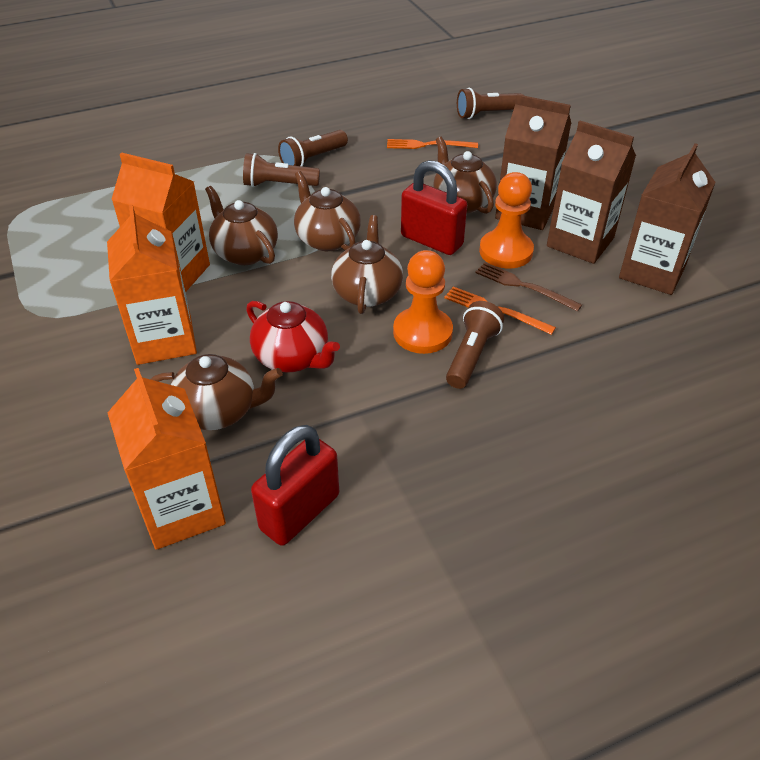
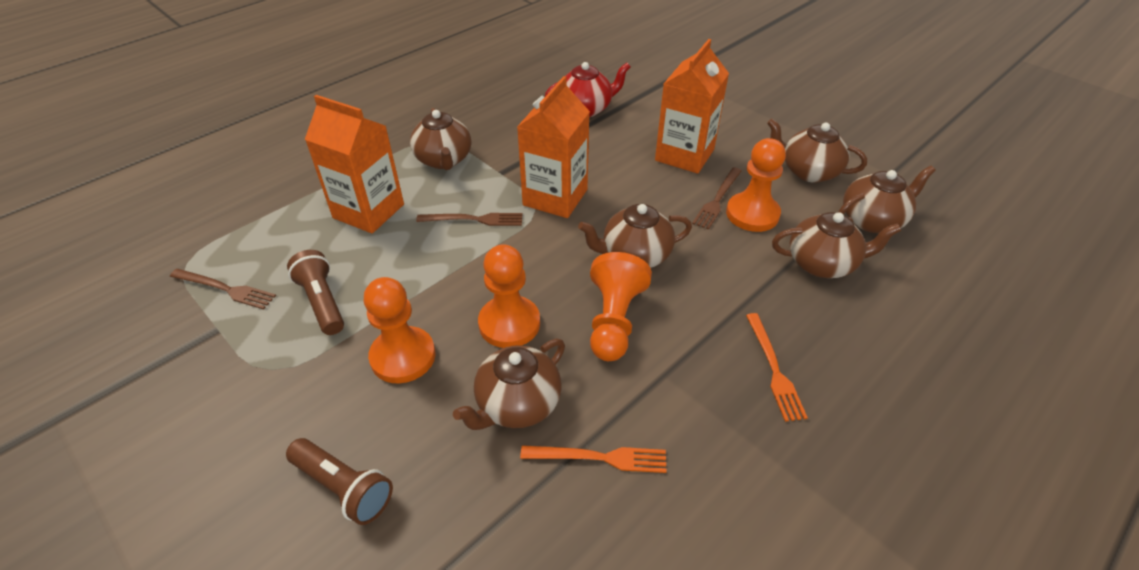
brown carton: [495,94,571,230] [547,121,636,264] [619,143,716,295] = 3 -> none = 0
brown flashlight: [243,153,320,187] [278,130,348,166] [446,301,504,389] [457,88,524,119] = 4 -> [286,438,393,525] [287,250,344,335] = 2
brown fork: [476,262,582,312] = 1 -> [170,269,276,310] [416,213,523,226] [692,167,741,230] = 3
brown teapot: [150,354,283,430] [205,186,278,265] [294,171,361,251] [331,215,403,314] [433,137,497,214] = 5 -> [410,108,471,170] [453,339,565,430] [578,204,692,268] [767,119,867,183] [772,212,901,278] [838,165,936,233] = 6
orange pawn: [393,250,453,354] [479,172,534,269] = 2 -> [363,277,436,384] [478,244,540,348] [590,252,652,361] [726,138,786,232] = 4
red padlock: [251,425,339,546] [401,160,467,255] = 2 -> none = 0

